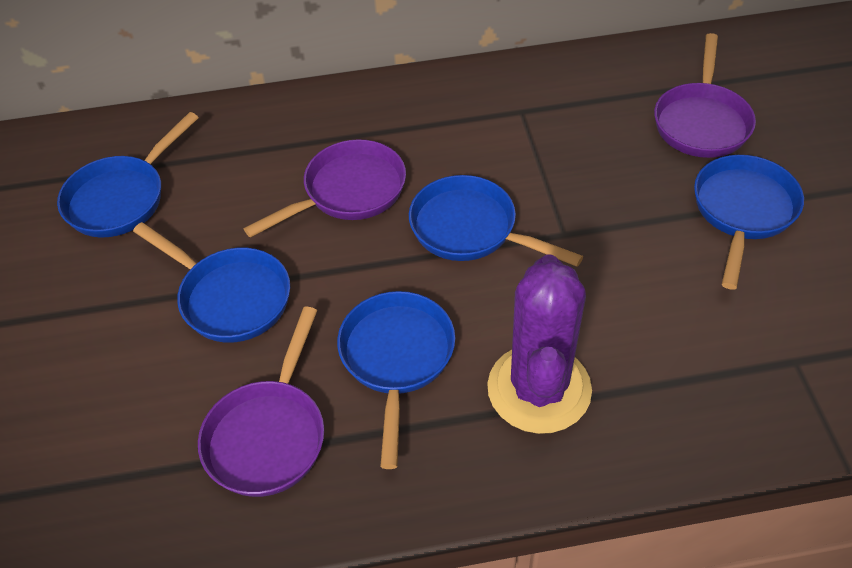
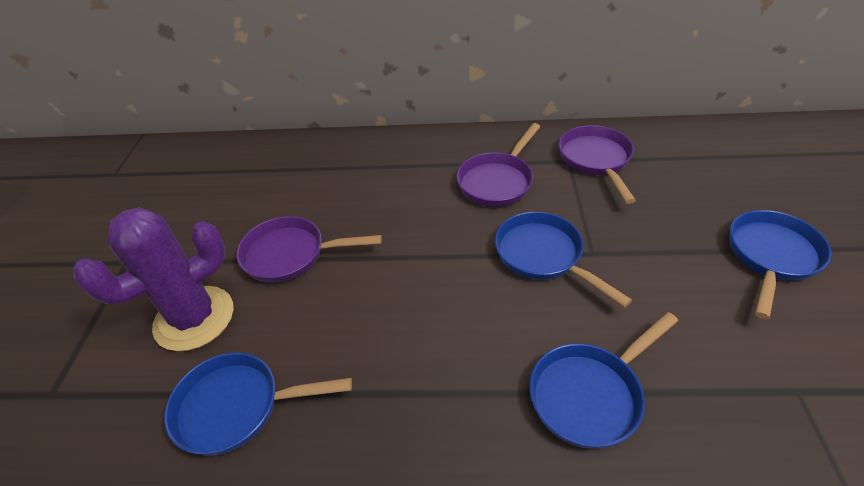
blue pan: [57,112,199,237] [133,222,290,343] [337,291,455,469] [409,175,583,267] [694,155,804,289] = 5 -> [164,352,352,456] [495,211,632,308] [529,312,678,449] [730,210,832,319] = 4

